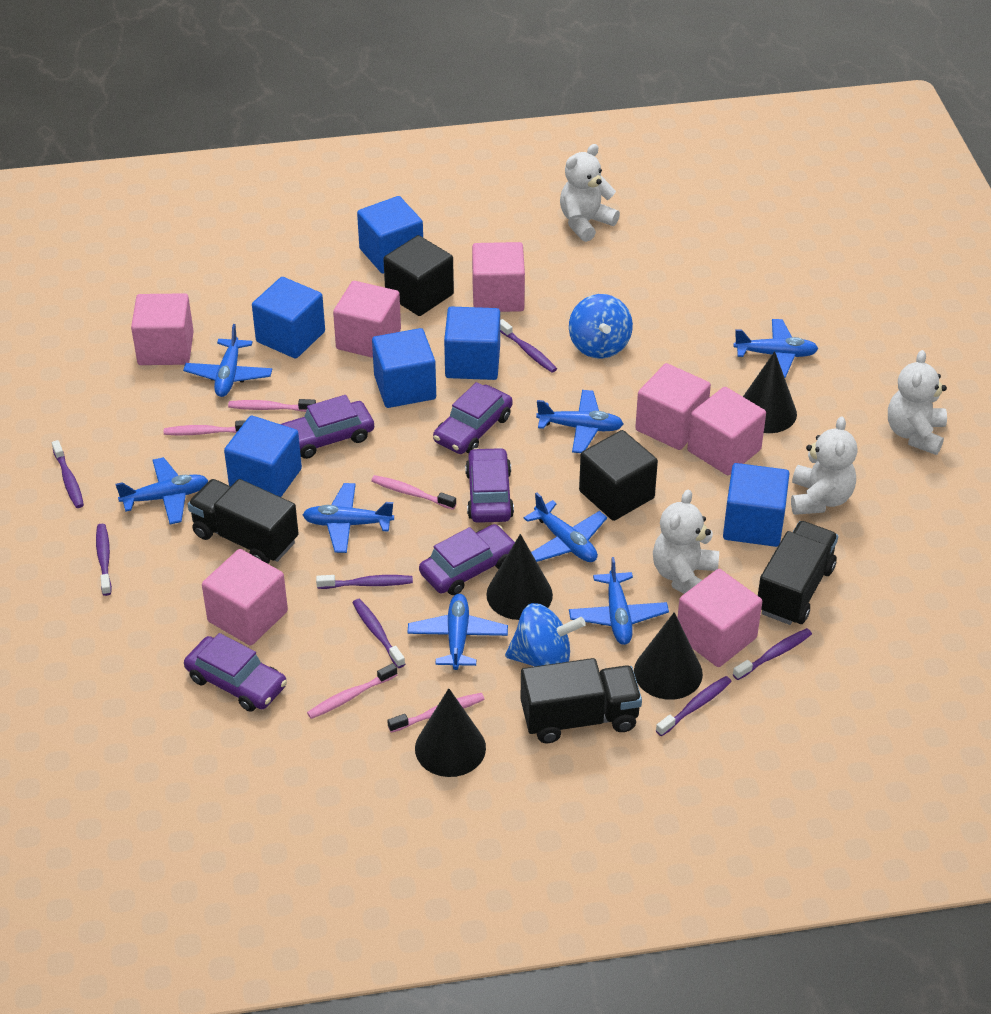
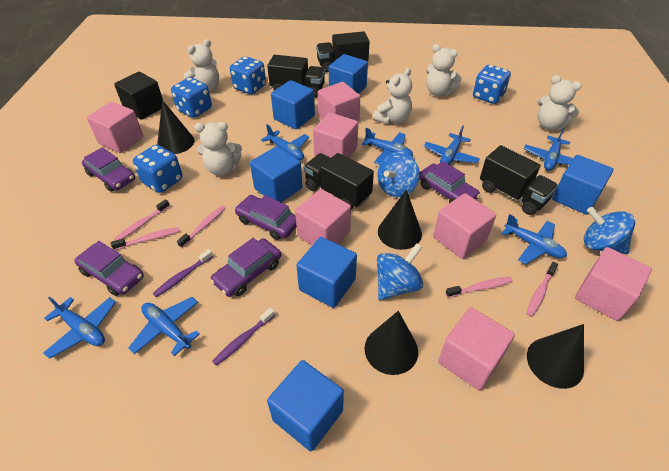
black cube: [383,235,454,316] [579,430,658,521] = 2 -> [114,72,163,120] = 1
black truck: [188,479,299,564] [521,658,642,743] [758,521,838,625] = 3 -> [267,55,325,98] [303,153,374,209] [316,31,370,72] [480,145,558,215] = 4
blue dice: none = 0 -> [133,145,182,193] [171,77,212,118] [230,56,266,94] [473,65,511,104] = 4
blue plane: [115,457,208,524] [183,324,272,397] [303,483,394,553] [407,594,508,670] [524,492,607,562] [536,390,624,453] [569,557,669,645] [733,319,818,378] = 8 -> [43,296,116,359] [128,297,200,356] [261,124,309,160] [362,128,413,165] [424,126,480,165] [502,214,567,264] [524,128,573,170] = 7
blue spinning top: [505,603,586,666] [569,294,633,359] = 2 -> [377,152,420,198] [377,243,423,300] [584,207,635,254] = 3
purple toothbrush: [52,440,84,508] [96,524,112,596] [316,575,413,589] [352,599,405,668] [500,319,557,373] [656,676,732,736] [733,628,812,680] = 7 -> [153,249,213,297] [212,308,275,366] = 2
white teddy bear: [560,144,620,242] [653,490,719,594] [791,416,858,515] [888,350,947,455] = 4 -> [184,39,219,91] [194,122,242,176] [373,68,412,124] [426,44,462,96] [537,75,581,130] = 5

